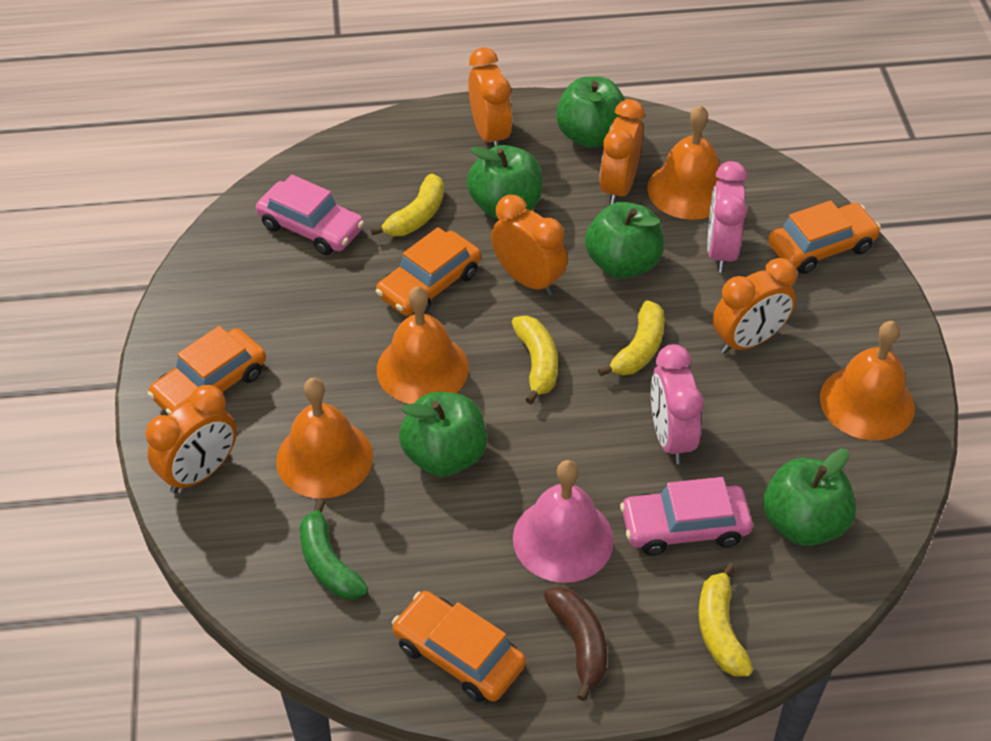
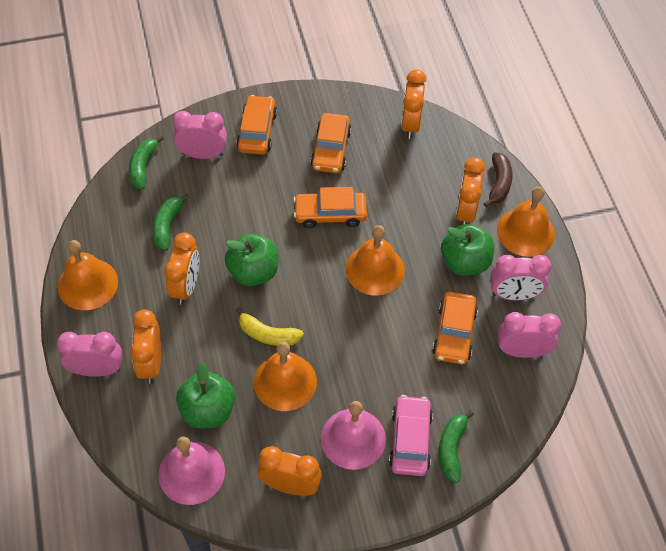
green apple: [399,392,487,477] [467,145,542,219] [556,76,625,148] [585,202,664,279] [763,449,856,546] = 5 -> [176,362,235,429] [225,234,278,286] [441,224,494,275] = 3
green banana: [300,499,368,599] = 1 -> [129,135,164,189] [152,194,190,251] [438,410,474,483] = 3
pink bell: [513,460,614,583] = 1 -> [158,436,225,505] [321,401,386,470] = 2
pink car: [256,175,364,255] [620,477,753,555] = 2 -> [389,395,433,476] = 1
pink clock: [651,344,703,464] [707,161,747,272] = 2 -> [57,332,122,377] [172,111,227,159] [490,255,552,301] [498,312,561,358] = 4
yellow banana: [370,174,444,236] [512,316,558,404] [598,300,664,376] [698,563,753,676] = 4 -> [236,307,304,346] = 1

